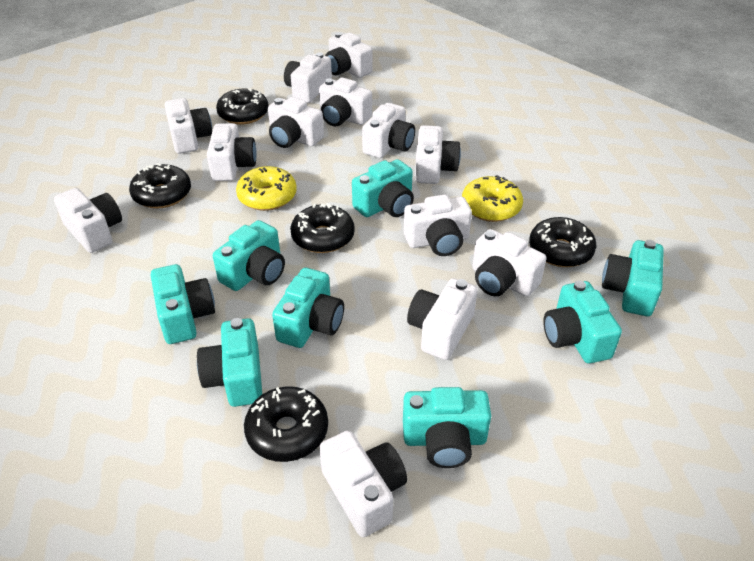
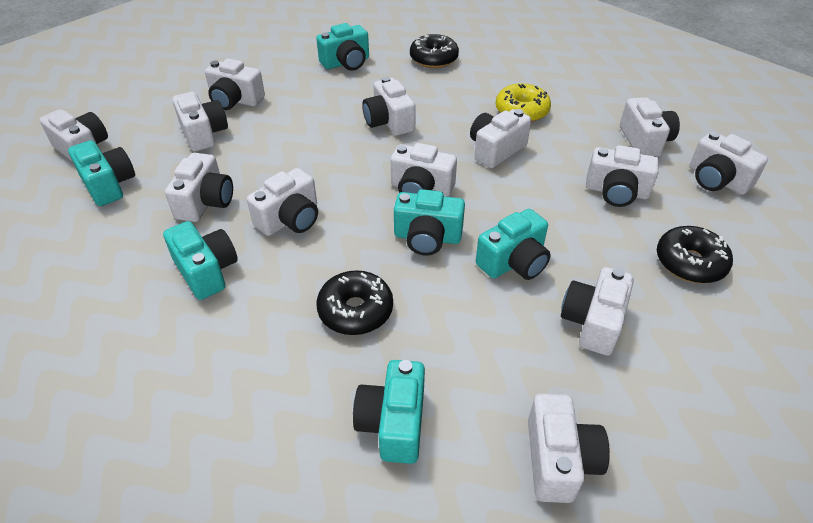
black donut: [129,163,191,209] [216,89,269,125] [244,386,328,462] [290,203,355,253] [529,217,596,267] = 5 -> [317,270,393,335] [410,34,459,68] [657,226,733,283] = 3
turquoise camera: [151,264,215,344] [197,318,262,407] [213,220,285,291] [272,268,344,348] [352,159,414,217] [403,387,491,468] [543,281,622,363] [602,240,664,316] = 8 -> [68,140,135,206] [163,221,238,300] [316,23,369,71] [353,360,425,464] [394,189,465,256] [476,209,551,280] = 6
yellow donut: [236,166,297,211] [462,175,523,222] = 2 -> [496,83,551,122] = 1

